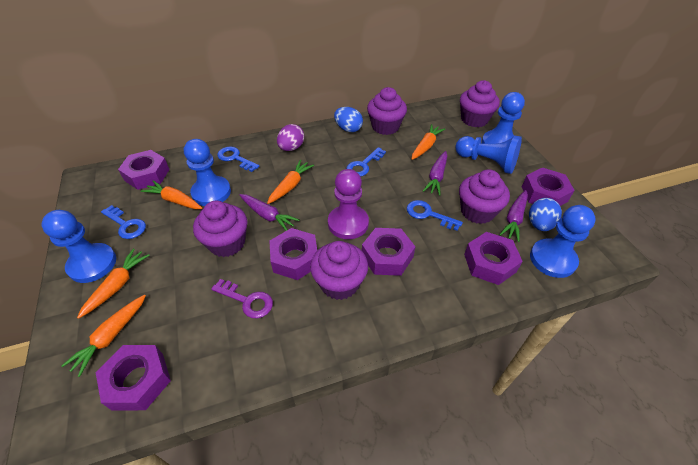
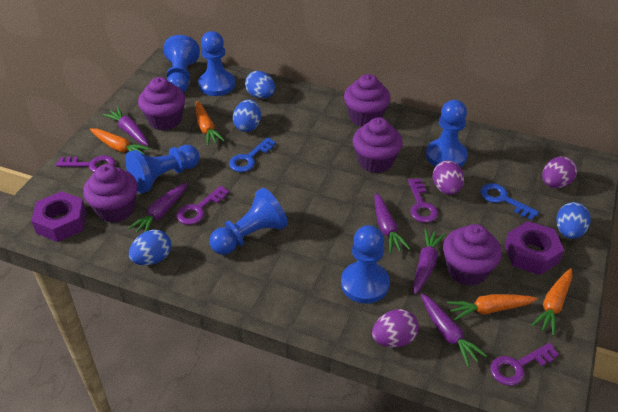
blue egg: [334,107,363,132] [529,198,562,231] = 2 -> [129,230,171,265] [233,99,261,132] [245,71,275,98] [556,202,591,239] = 4
blue key: [101,205,146,239] [217,146,260,172] [347,147,386,176] [407,200,463,231] = 4 -> [229,137,276,172] [480,183,539,220] = 2
blue pawn: [42,210,116,283] [184,139,231,206] [455,136,522,174] [482,92,525,144] [530,205,596,278] = 5 -> [125,145,199,193] [163,35,200,93] [198,31,235,96] [209,188,288,255] [341,225,390,304] [426,100,468,167] = 6
orange carrot: [62,295,146,377] [77,249,150,319] [141,180,202,209] [267,160,314,204] [411,124,445,160] = 5 -> [90,128,151,154] [195,101,225,146] [447,294,538,321] [531,268,573,336] = 4
purple carrot: [240,194,299,231] [423,151,447,196] [499,190,528,242] = 3 -> [103,107,149,146] [128,182,188,233] [374,193,410,253] [413,229,445,294] [421,293,487,367] = 5
purple egg: [277,124,304,151] = 1 -> [372,309,419,348] [433,160,464,195] [542,156,577,188] = 3
purple key: [211,279,273,318] = 1 -> [56,155,115,172] [177,185,229,225] [408,178,438,223] [490,343,559,386] = 4
purple nut: [96,345,171,411] [118,150,170,190] [269,228,317,280] [362,228,416,276] [464,232,523,285] [522,167,575,206] = 6 -> [31,191,87,242] [505,221,564,275] = 2
purple pawn: [328,169,369,239] = 1 -> none = 0

